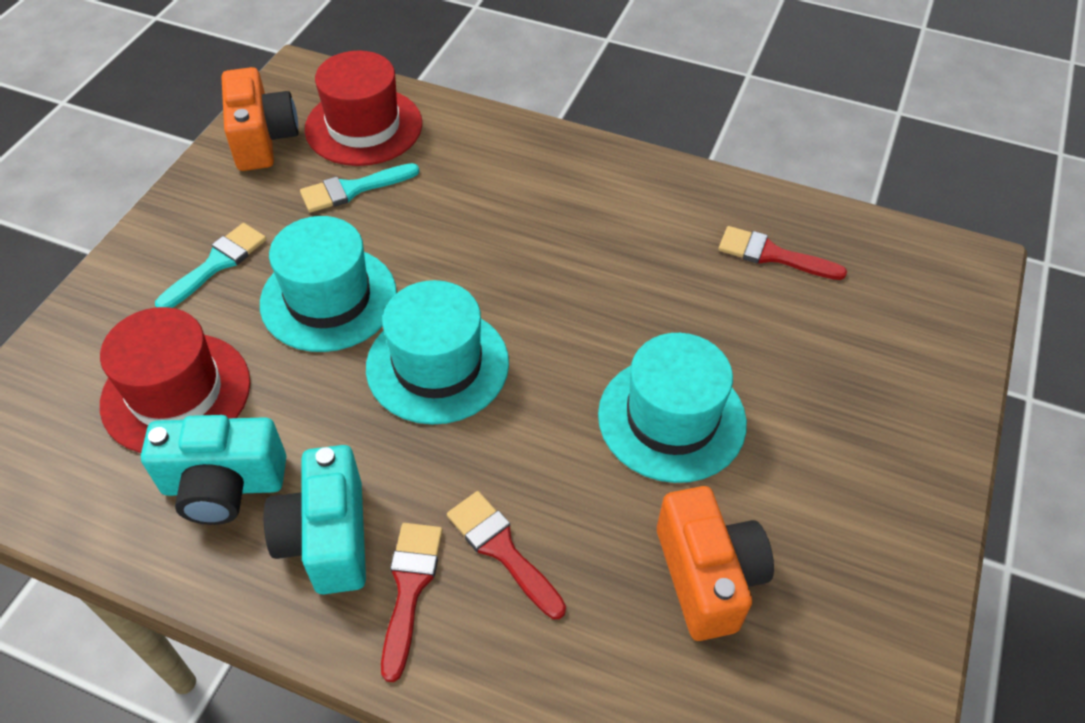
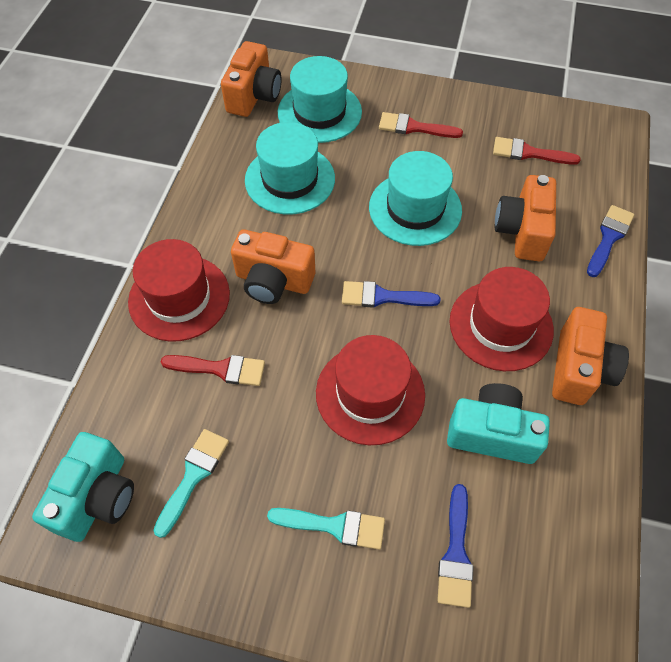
blue brush: none = 0 -> [342,281,440,308] [437,484,474,608] [587,205,634,277] = 3
orange camera: [222,67,298,171] [657,486,774,641] = 2 -> [221,41,282,117] [231,229,315,304] [495,175,556,261] [552,307,629,405] = 4
red hat: [100,307,250,453] [305,51,422,166] = 2 -> [128,239,230,342] [316,335,425,445] [450,267,554,371] = 3

